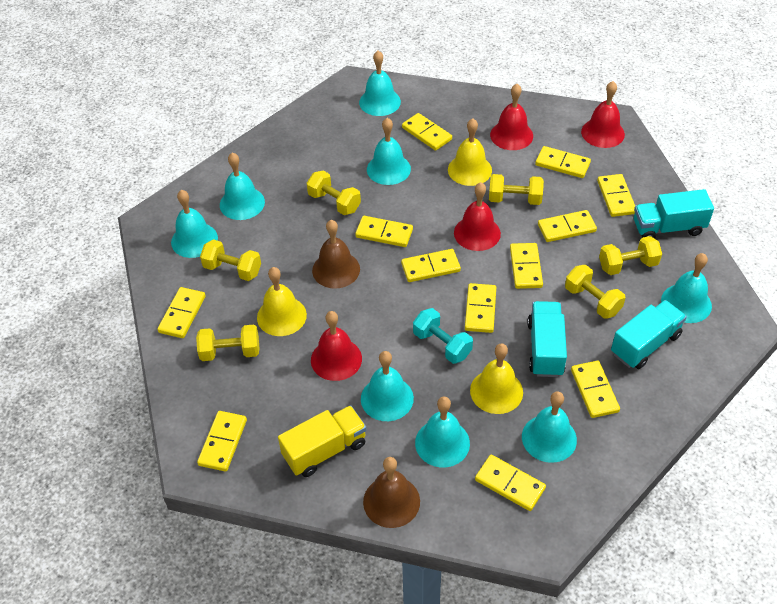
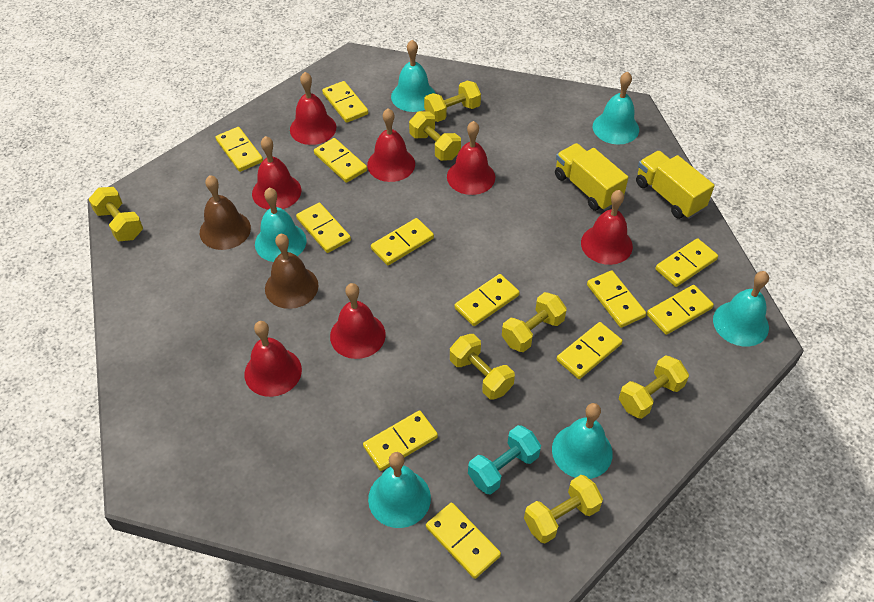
red bell: [311,311,362,381] [454,182,501,251] [490,84,533,150] [581,81,625,148] = 4 -> [244,321,302,397] [252,136,301,210] [290,72,336,145] [330,283,386,359] [367,108,415,182] [447,121,495,195] [581,190,633,265] = 7
turquoise bell: [171,190,218,258] [220,152,265,220] [359,51,401,116] [361,351,414,421] [367,118,411,185] [415,397,470,467] [522,392,577,463] [661,253,712,323] = 8 -> [255,188,307,262] [368,452,431,528] [391,40,436,112] [552,403,613,479] [593,72,639,145] [713,271,769,346] = 6
turquoise truck: [527,301,567,377] [611,300,687,369] [634,189,714,239] = 3 -> none = 0
yellow bell: [257,267,307,336] [448,118,492,186] [470,343,523,414] = 3 -> none = 0
yellow dumbbell: [196,325,259,361] [200,239,261,281] [307,171,361,215] [489,174,544,205] [565,265,626,319] [599,236,662,275] = 6 -> [88,187,143,241] [409,111,461,161] [424,81,481,122] [450,334,515,400] [502,292,567,352] [524,475,603,543] [619,355,689,419] = 7
yellow truck: [278,405,367,477] = 1 -> [555,143,628,211] [636,151,714,219] = 2

